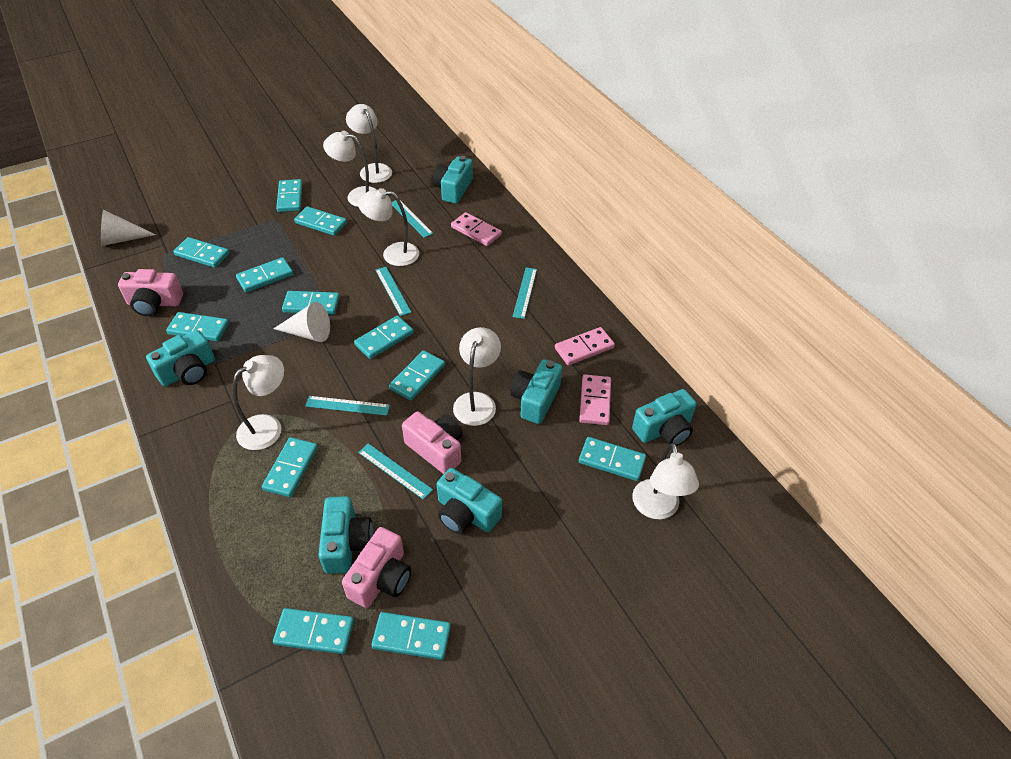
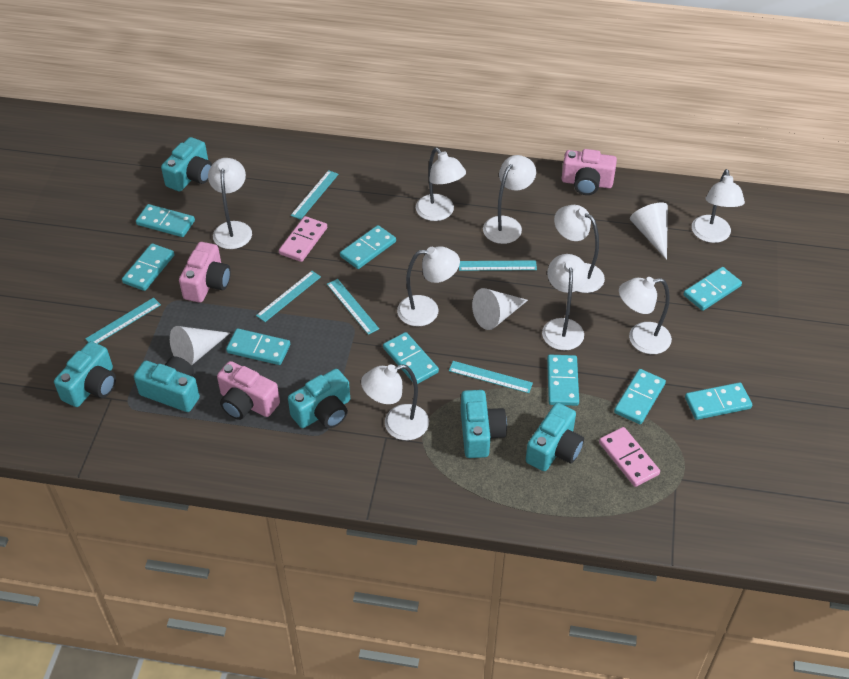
pink domino: [451,212,502,246] [555,327,615,365] [579,374,611,425] = 3 -> [279,216,327,262] [599,427,660,487] = 2
turquoise domino: [166,312,229,341] [173,237,229,268] [236,257,293,292] [262,437,318,497] [273,608,354,654] [276,179,302,212] [282,291,340,314] [294,206,347,236] [354,316,413,359] [371,612,451,660] [389,350,445,401] [579,437,646,481] = 12 -> [122,243,174,291] [136,204,195,237] [226,328,290,365] [340,225,396,269] [383,332,439,384] [547,355,579,406] [614,369,666,424] [683,267,742,311] [685,382,752,420] = 9
turquoise ruler: [305,396,390,416] [358,443,433,500] [375,267,412,316] [392,200,433,238] [513,268,537,319] = 5 -> [85,297,161,344] [256,271,321,322] [291,170,339,220] [327,279,379,335] [449,361,533,393] [459,260,537,271] = 6
white cone: [101,210,156,246] [274,302,330,342] = 2 -> [170,326,230,366] [472,288,528,330] [630,203,668,260] = 3
white lamp: [233,355,284,450] [323,131,377,207] [346,104,392,183] [358,188,419,266] [453,327,501,426] [632,443,699,519] = 6 -> [208,158,252,249] [361,364,429,440] [397,246,460,326] [416,148,466,221] [483,155,536,244] [542,254,588,350] [554,205,605,293] [619,277,672,354] [692,169,745,243] = 9

